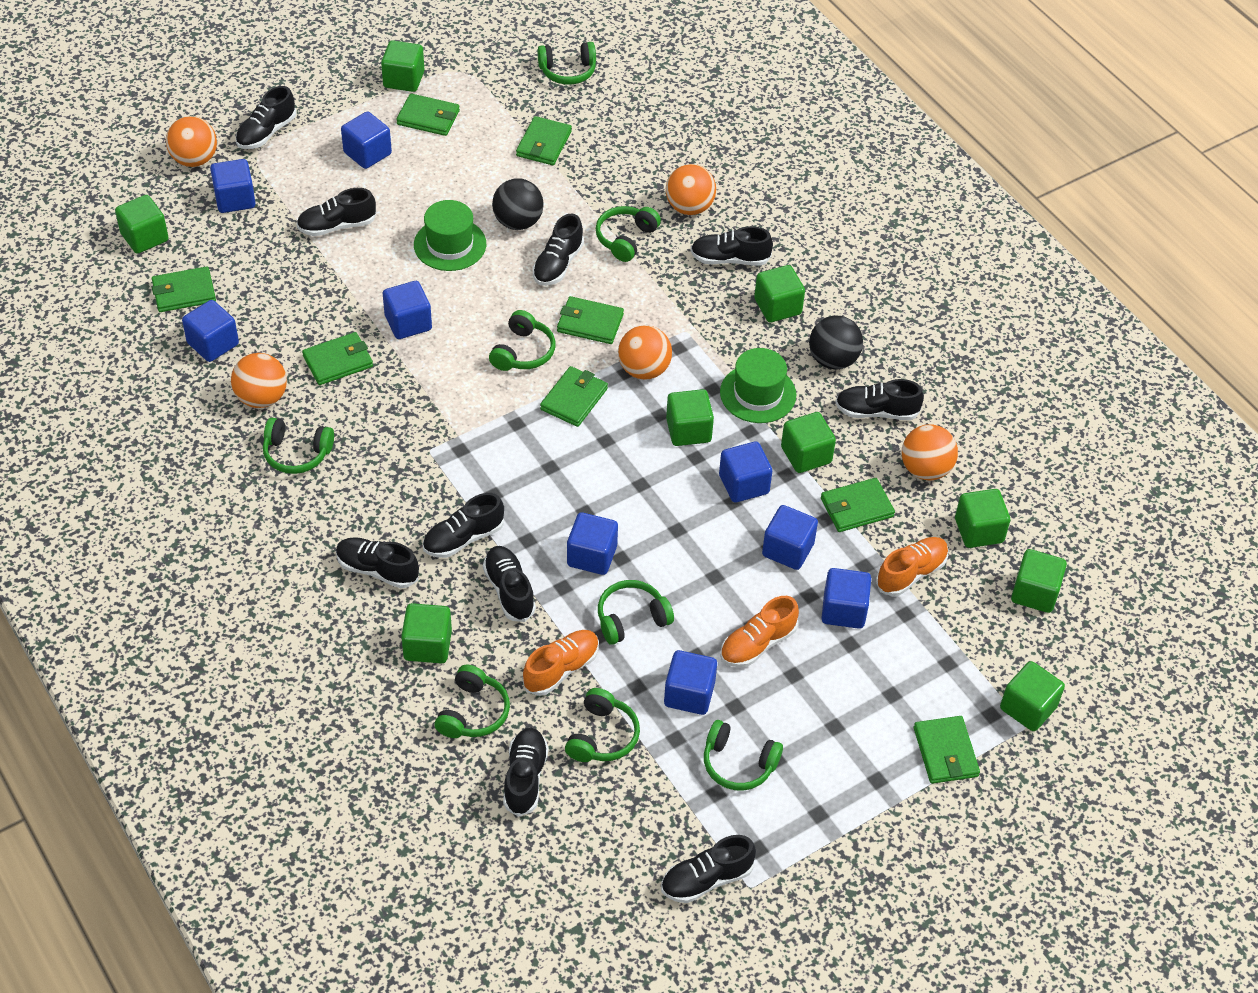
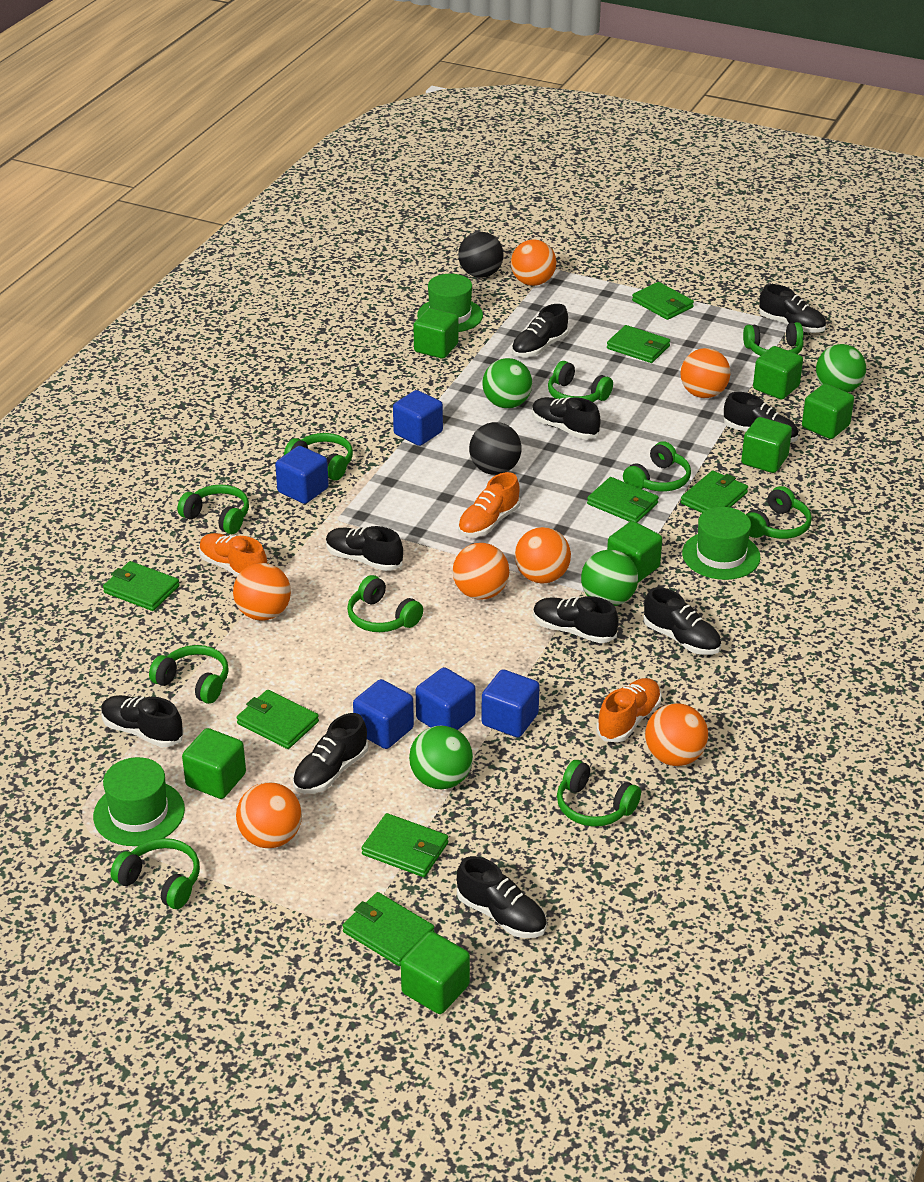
blue cube: [182,300,239,362] [210,159,256,213] [341,111,392,169] [383,281,432,339] [567,512,618,575] [664,650,717,715] [719,441,772,503] [762,505,818,570] [822,568,871,629] = 9 -> [275,446,329,504] [353,679,414,749] [393,390,443,446] [416,667,476,730] [481,669,540,737] = 5
green ball: none = 0 -> [409,725,473,789] [482,358,532,408] [581,550,638,606] [816,344,866,392] = 4
green cube: [115,195,169,254] [381,40,424,92] [401,603,452,664] [666,389,714,446] [754,265,805,322] [781,412,836,473] [955,489,1010,548] [1000,661,1065,731] [1011,549,1067,613] = 9 -> [182,728,246,799] [401,931,470,1014] [413,308,458,359] [607,521,662,583] [741,417,792,473] [753,346,803,399] [802,384,854,439] = 7
green hat: [414,200,486,271] [720,348,796,423] = 2 -> [93,757,185,846] [417,274,483,332] [682,507,761,580] = 3
green headphones: [263,418,334,474] [435,664,510,738] [489,310,555,371] [538,42,596,85] [565,688,640,762] [596,206,661,262] [598,580,674,645] [704,720,783,791] = 8 -> [111,838,200,909] [149,645,229,704] [177,484,249,534] [284,433,353,481] [347,575,423,632] [548,361,613,402] [557,760,641,827] [623,441,691,492] [743,322,804,356] [746,486,812,539] = 10
orange ball: [166,116,217,167] [231,353,287,408] [618,325,672,379] [666,164,716,215] [902,424,958,480] = 5 -> [233,563,291,620] [236,782,302,848] [453,543,509,600] [511,239,556,286] [515,527,571,584] [645,703,708,766] [680,348,730,398] = 7

